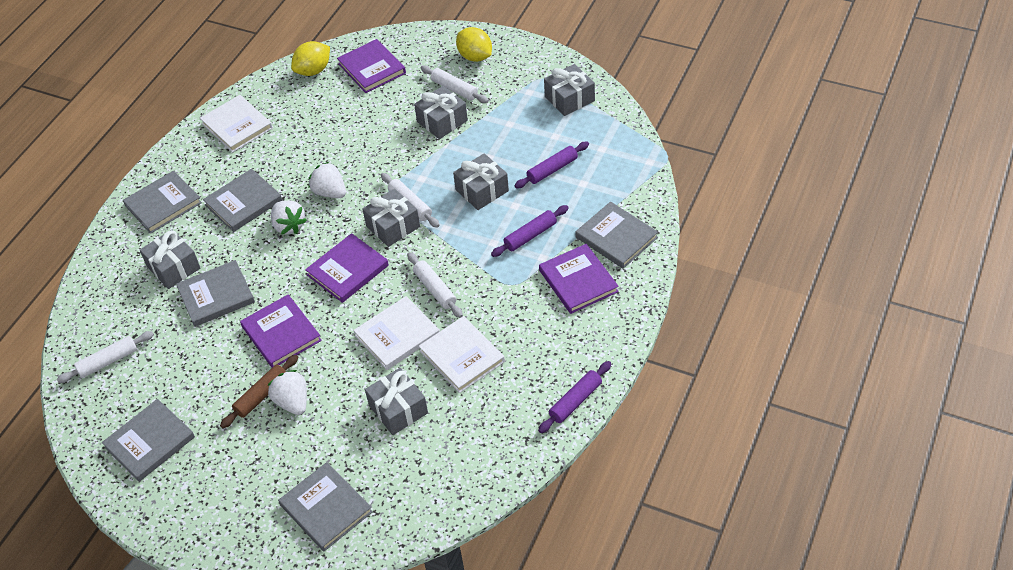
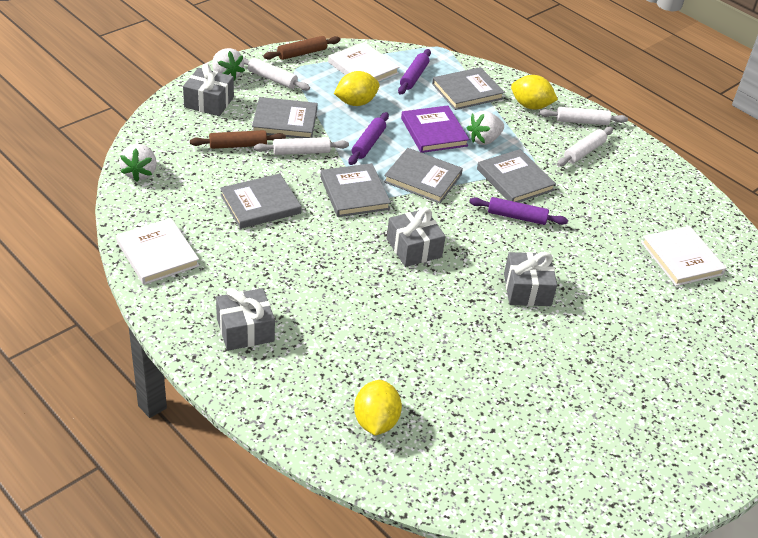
brown rolling pin: [220,355,298,428] = 1 -> [190,130,286,149] [263,36,340,60] = 2
grey gift: [140,230,200,289] [363,189,420,247] [365,368,428,435] [414,86,468,139] [453,153,509,210] [544,64,595,116] = 6 -> [183,64,234,116] [216,288,275,351] [387,208,446,267] [504,252,557,306] = 4
purple book: [240,294,322,368] [305,233,389,303] [337,39,406,93] [539,244,619,314] = 4 -> [401,105,469,153] = 1
yellow lemon: [291,41,330,76] [456,27,492,62] = 2 -> [334,71,380,106] [354,380,402,435] [511,75,558,110] = 3

